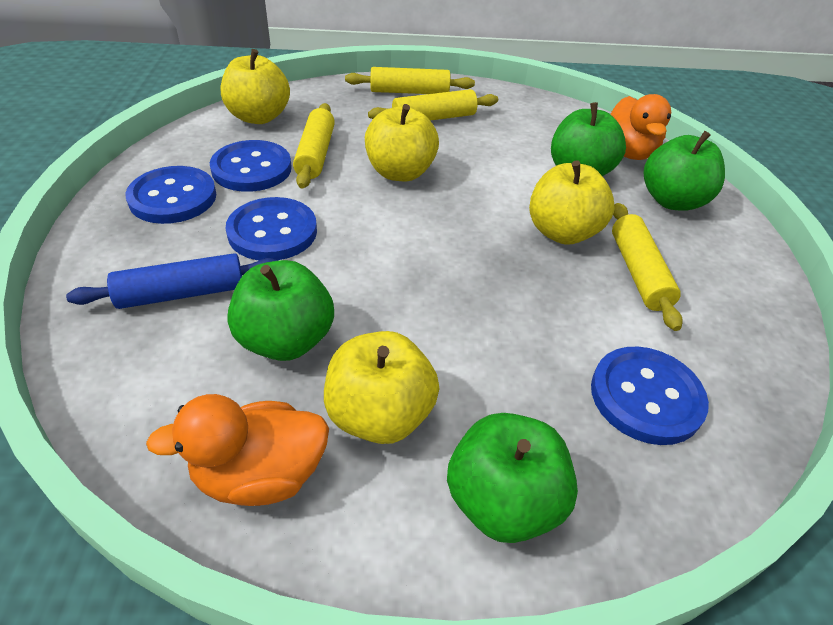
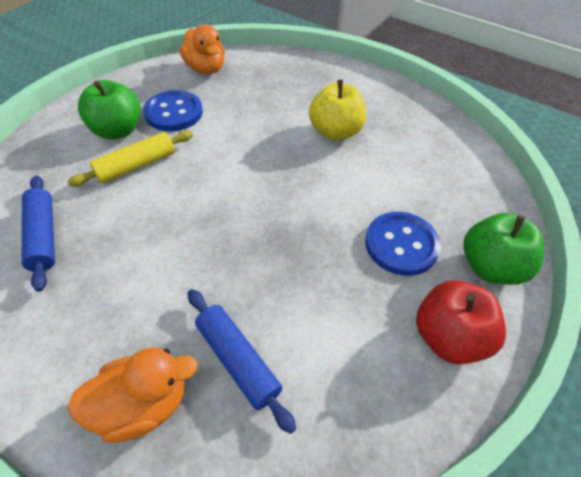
blue button: [126,166,216,224] [210,140,292,192] [225,197,317,260] [591,347,709,445] = 4 -> [143,90,203,131] [365,212,441,276] = 2
blue rolling pin: [66,253,279,309] = 1 -> [22,176,55,292] [188,289,296,434] = 2
green apple: [227,260,334,361] [447,413,578,543] [551,102,626,176] [643,131,725,211] = 4 -> [78,80,140,139] [464,213,544,285] = 2
red apple: none = 0 -> [416,281,506,364] = 1
yellow apple: [220,49,290,124] [324,331,439,444] [365,104,439,181] [529,161,615,245] = 4 -> [309,79,366,141] = 1
yellow rolling pin: [293,103,335,189] [345,67,475,94] [368,89,498,121] [612,203,683,331] = 4 -> [67,130,193,187] = 1

